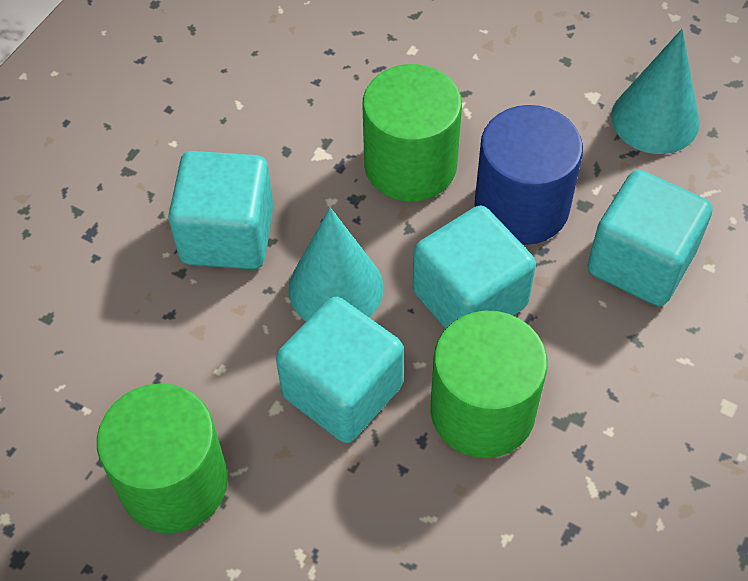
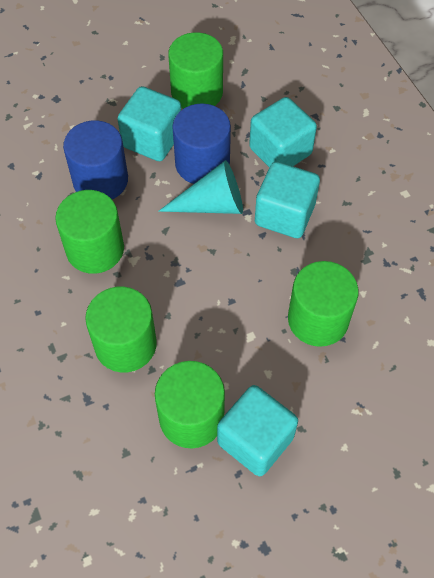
blue cylinder: [475,105,583,245] = 1 -> [63,120,128,199] [172,103,231,184] = 2
green cylinder: [97,383,228,533] [363,64,462,202] [430,311,548,458] = 3 -> [55,190,124,274] [85,287,157,372] [155,361,225,448] [168,32,223,109] [288,261,359,347] = 5
turquoise cone: [288,208,384,322] [611,29,700,154] = 2 -> [158,160,243,214] = 1

